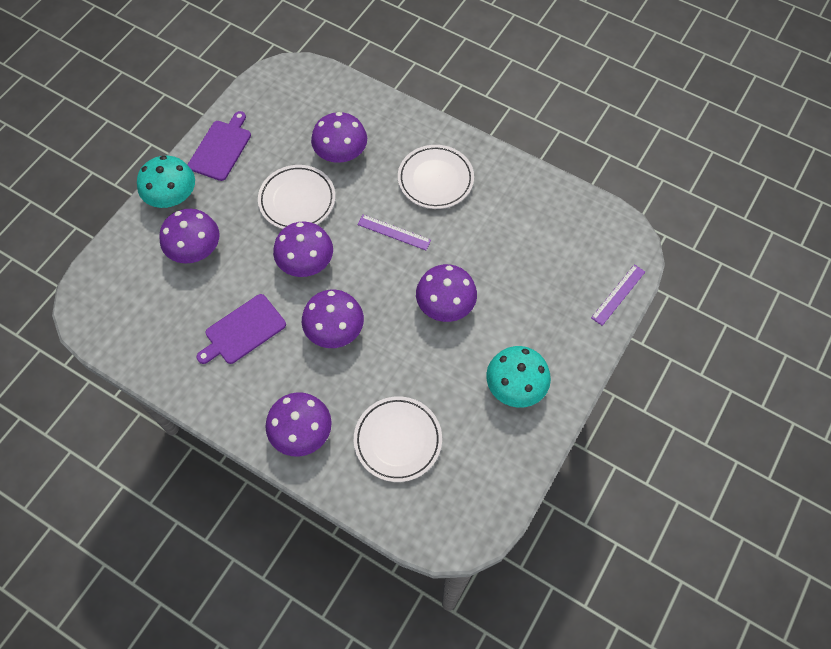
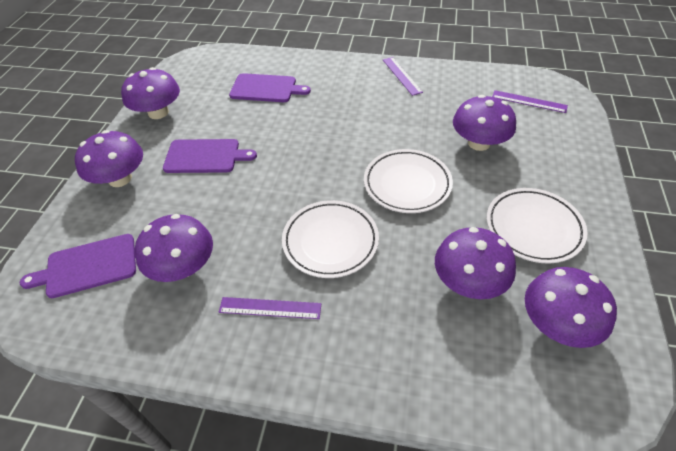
purple cutting board: [188,111,251,181] [197,294,286,364] = 2 -> [20,234,136,298] [163,139,257,173] [229,73,311,102] = 3
purple ruler: [358,215,431,250] [591,264,645,326] = 2 -> [219,297,321,319] [383,57,423,96] [492,90,568,113] = 3
turquoise mushroom: [137,156,195,208] [486,346,551,408] = 2 -> none = 0

